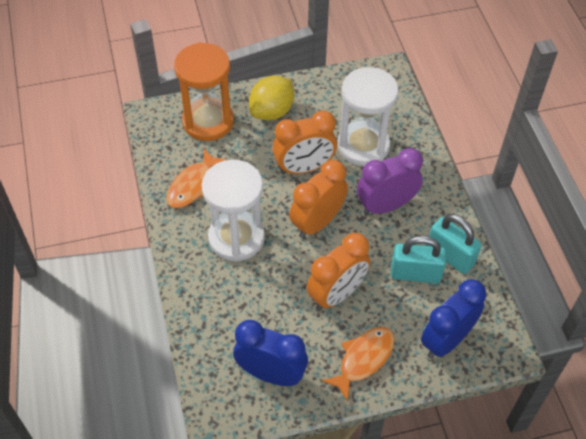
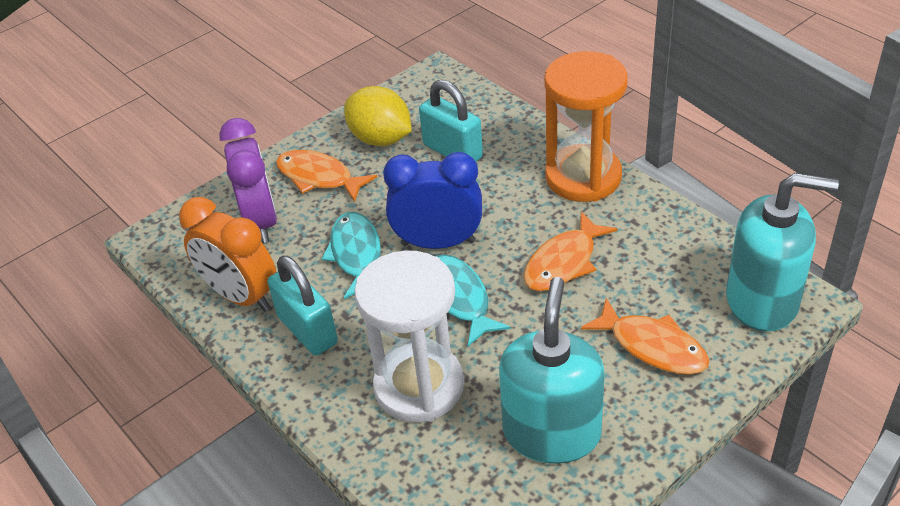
blue clock: [233,320,308,386] [421,279,486,359] = 2 -> [383,152,482,249] = 1
orange clock: [272,110,337,175] [289,160,348,238] [307,233,370,310] = 3 -> [179,197,276,311] = 1
orange fish: [166,149,227,208] [321,327,395,402] = 2 -> [276,150,377,202] [523,212,618,291] [581,298,709,375] = 3
turquoise fish: none = 0 -> [322,212,381,299] [436,254,511,346] = 2
turquoise soap dispenser: none = 0 -> [499,277,605,464] [726,173,839,332] = 2
white hourglass: [202,160,265,262] [337,67,399,166] = 2 -> [354,250,464,422] = 1

